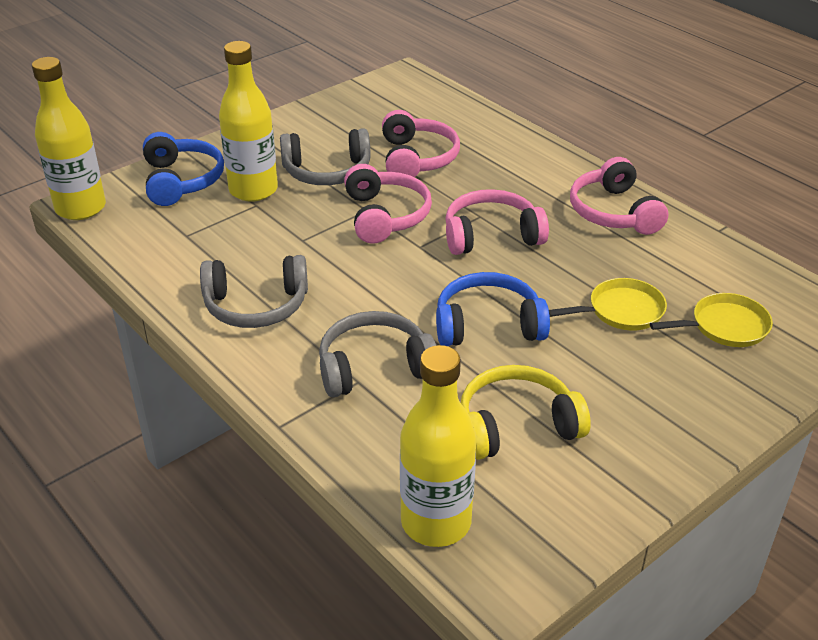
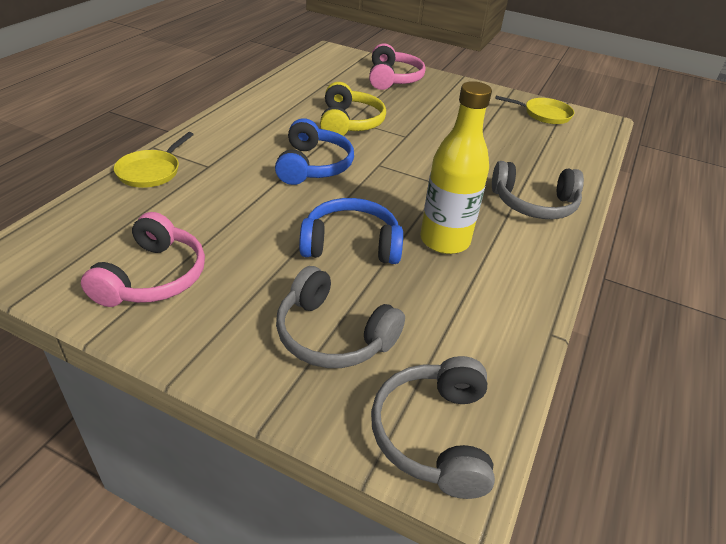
pink headphones: [344,164,432,243] [382,110,460,177] [445,189,549,255] [570,157,668,235] = 4 -> [81,212,205,307] [369,43,426,90] = 2
yellow bottle: [32,57,106,220] [219,41,278,202] [400,345,476,547] = 3 -> [420,81,492,254] = 1

